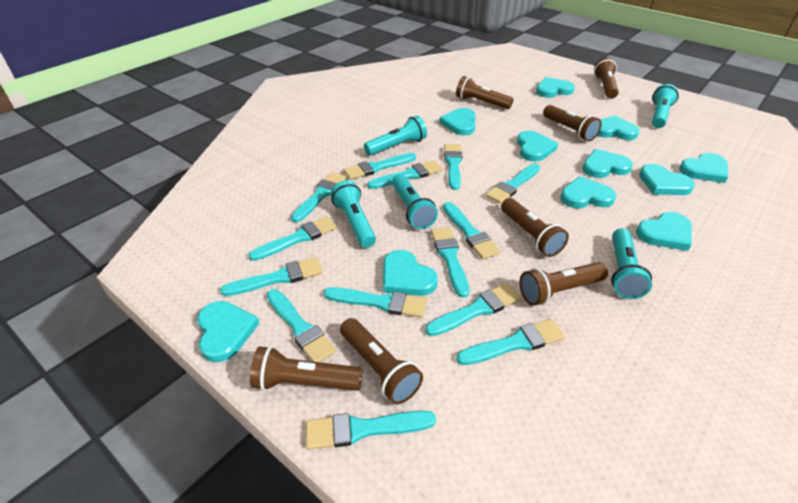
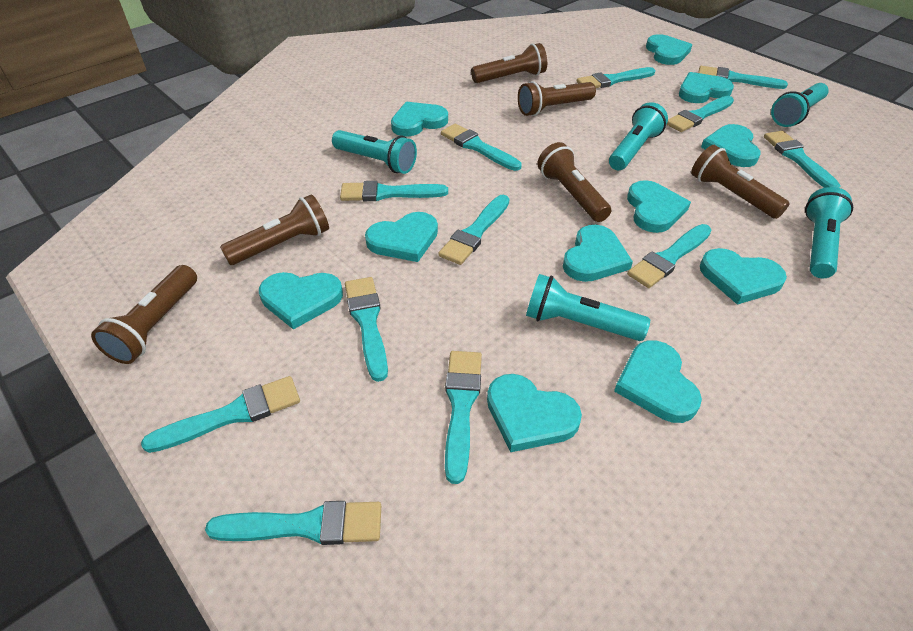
brown flashlight: [250,346,363,391] [340,318,423,404] [456,76,514,109] [501,198,569,257] [519,262,608,306] [543,105,602,141] [594,58,619,99] = 7 -> [91,265,197,364] [220,194,329,265] [471,43,547,83] [518,81,596,116] [537,142,611,222] [691,145,790,219] = 6
turquoise brush: [220,257,323,296] [248,216,337,261] [267,289,336,362] [291,172,347,223] [306,411,436,450] [323,287,427,318] [343,153,416,180] [367,160,442,189] [425,283,521,336] [431,227,469,298] [443,202,501,259] [444,144,462,190] [456,319,565,365] [486,164,540,204] = 14 -> [141,376,300,453] [205,501,381,545] [340,181,448,201] [345,277,388,382] [438,195,509,265] [441,124,522,171] [445,351,482,484] [577,67,655,88] [627,224,712,288] [667,96,734,132] [698,66,788,89] [764,131,841,188] = 12

